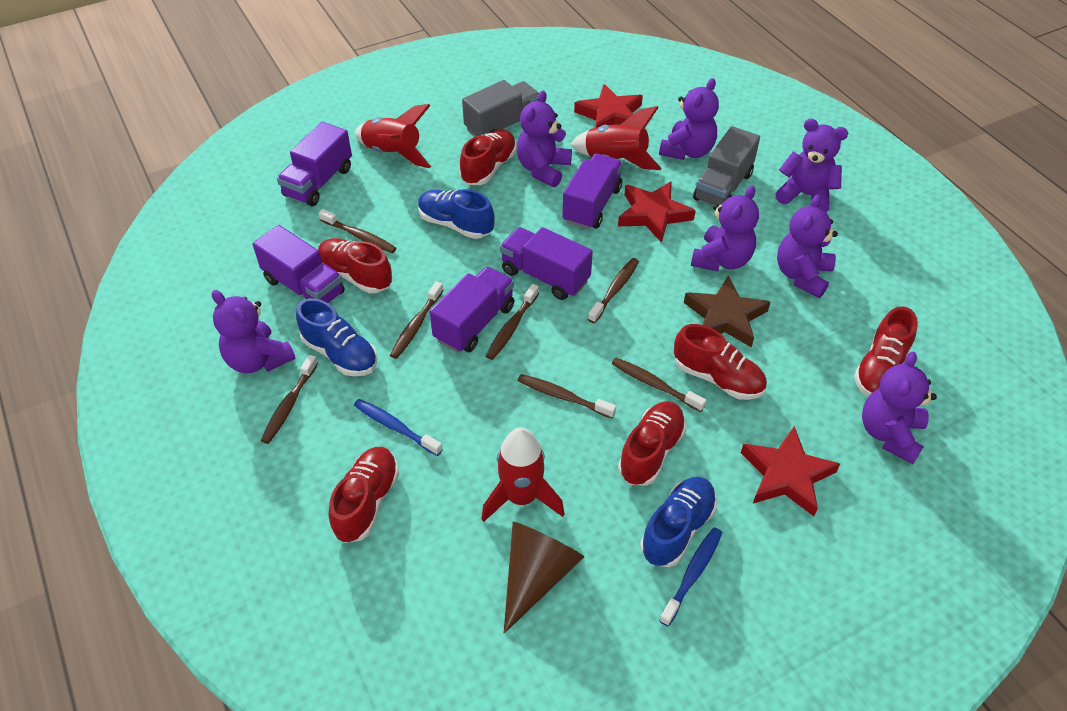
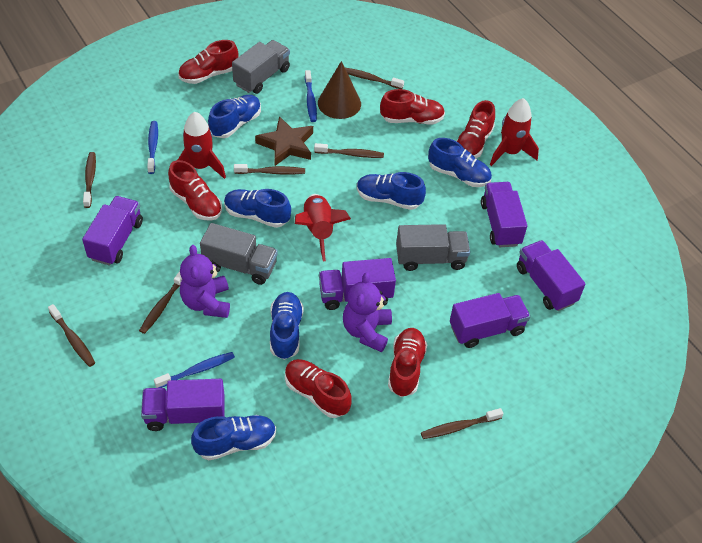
blue shoe: [296,298,378,376] [418,189,495,239] [640,477,717,567] = 3 -> [191,415,276,460] [208,95,261,138] [224,189,291,228] [270,292,304,360] [357,172,426,210] [428,138,492,187] = 6
blue toothbrush: [354,399,443,456] [659,527,722,626] = 2 -> [147,121,158,174] [154,352,235,388] [305,70,317,122] = 3
grey truck: [462,80,539,137] [693,126,760,206] = 2 -> [200,223,278,285] [232,40,290,94] [396,224,470,271] = 3
purple teddy bear: [212,290,296,373] [517,91,572,187] [659,78,719,160] [691,186,759,271] [775,119,848,213] [777,194,838,298] [862,352,937,464] = 7 -> [180,245,230,318] [343,272,392,352] = 2
purple truck: [252,225,345,303] [277,122,352,206] [430,267,514,353] [500,227,593,300] [562,154,623,229] = 5 -> [82,196,143,265] [141,379,225,431] [319,258,396,310] [450,293,530,348] [481,182,527,247] [517,240,585,311] = 6
red star: [574,84,643,128] [618,181,696,243] [741,426,840,516] = 3 -> none = 0

